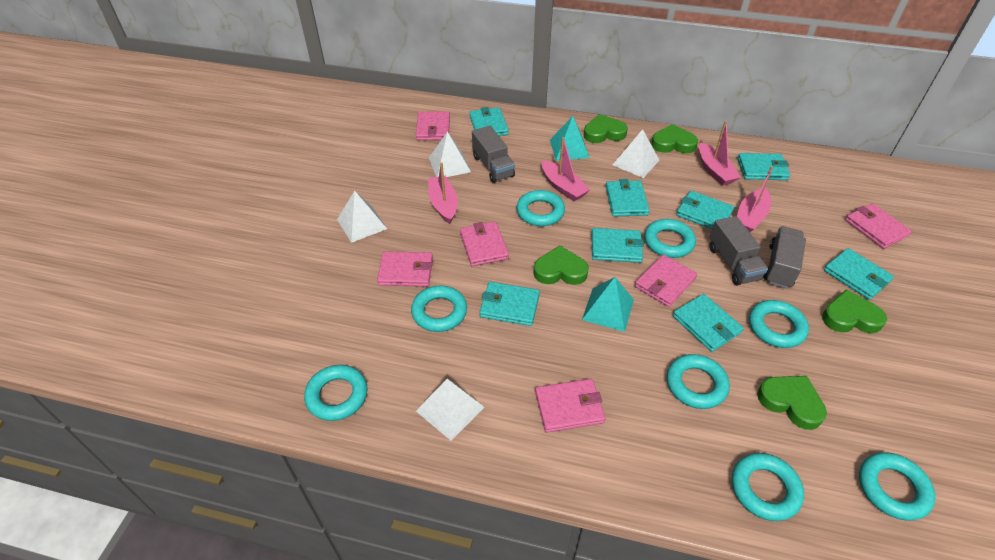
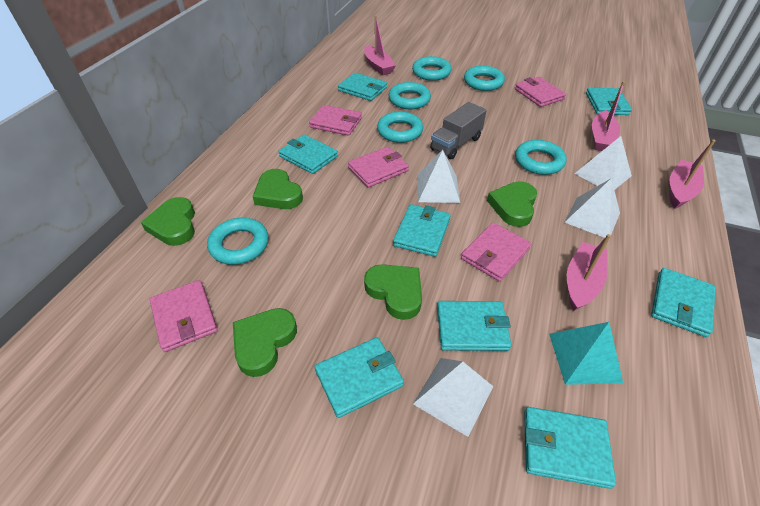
grey truck: [472,126,515,183] [709,216,768,286] [764,226,806,289] = 3 -> [430,102,487,159] = 1
pink wallet: [377,251,433,287] [416,111,450,140] [460,222,509,266] [535,379,605,433] [635,254,697,307] [845,203,912,249] = 6 -> [150,280,218,352] [309,105,362,136] [348,147,409,188] [461,222,531,282] [515,77,566,107] = 5
turquoise pyramid: [550,116,590,161] [582,277,634,332] = 2 -> [549,322,623,385] = 1
turquoise ring: [304,365,367,421] [411,285,467,332] [516,190,565,226] [644,219,696,258] [667,354,730,409] [732,453,804,521] [749,300,809,348] [859,452,936,520] = 8 -> [207,217,269,265] [377,112,423,143] [389,82,431,109] [412,56,452,81] [464,66,505,91] [515,140,567,175] = 6

